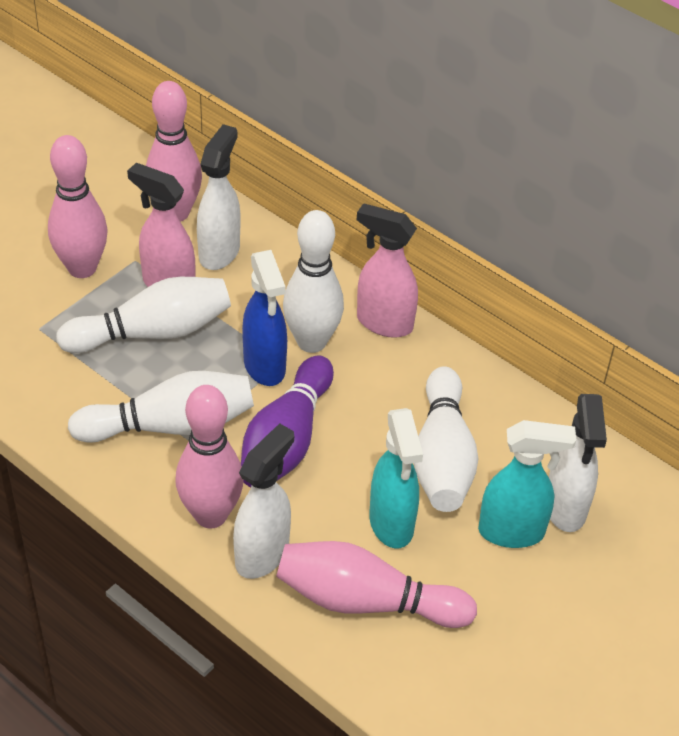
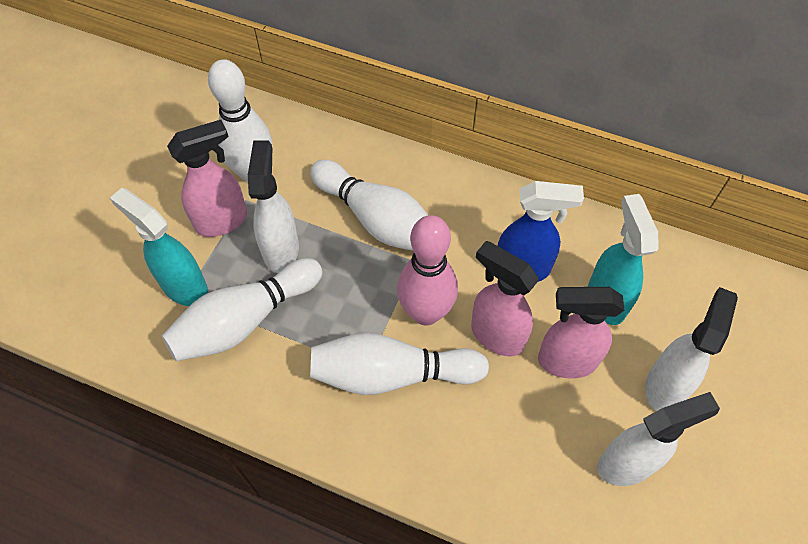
pink bowling pin: [48,135,108,278] [146,81,202,222] [175,385,244,529] [276,541,477,628] = 4 -> [397,215,458,326] = 1
pink spray bottle: [127,163,195,287] [357,203,418,338] = 2 -> [167,120,247,237] [471,241,539,357] [538,287,624,378] = 3
purple bowling pin: [241,355,334,488] = 1 -> none = 0

